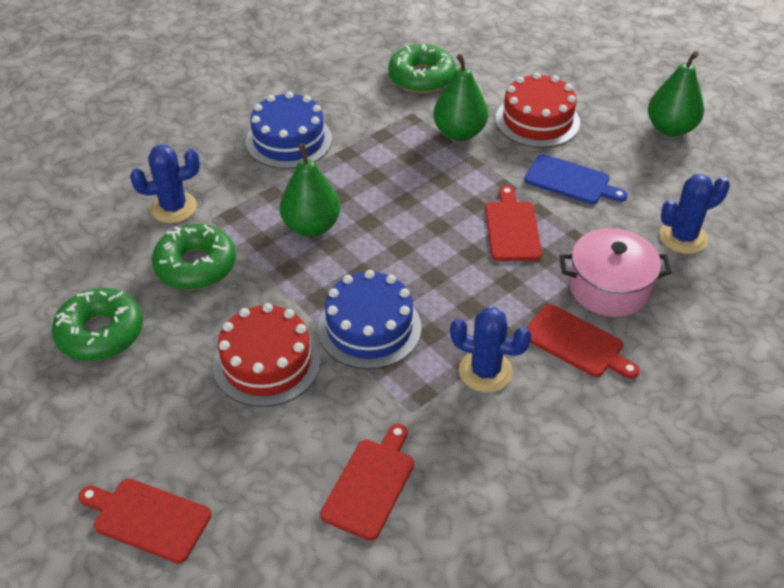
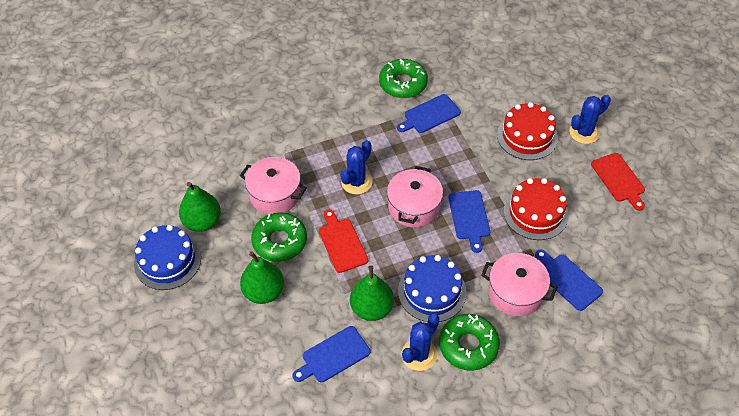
blue cutting board: [524,154,628,204] = 1 -> [292,326,370,382] [397,94,461,133] [448,190,490,253] [535,250,603,311] = 4
pink pot: [559,228,672,317] = 1 -> [240,157,307,214] [387,166,443,228] [481,253,557,316] = 3
red cutting board: [79,478,211,563] [320,424,414,541] [485,185,542,261] [526,304,640,379] = 4 -> [319,210,368,273] [591,153,645,211] = 2

